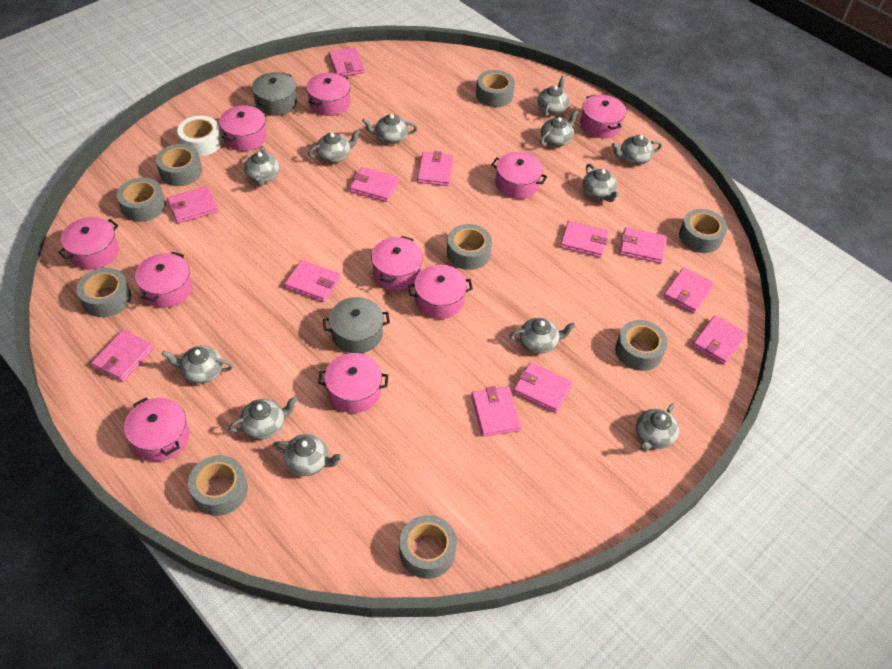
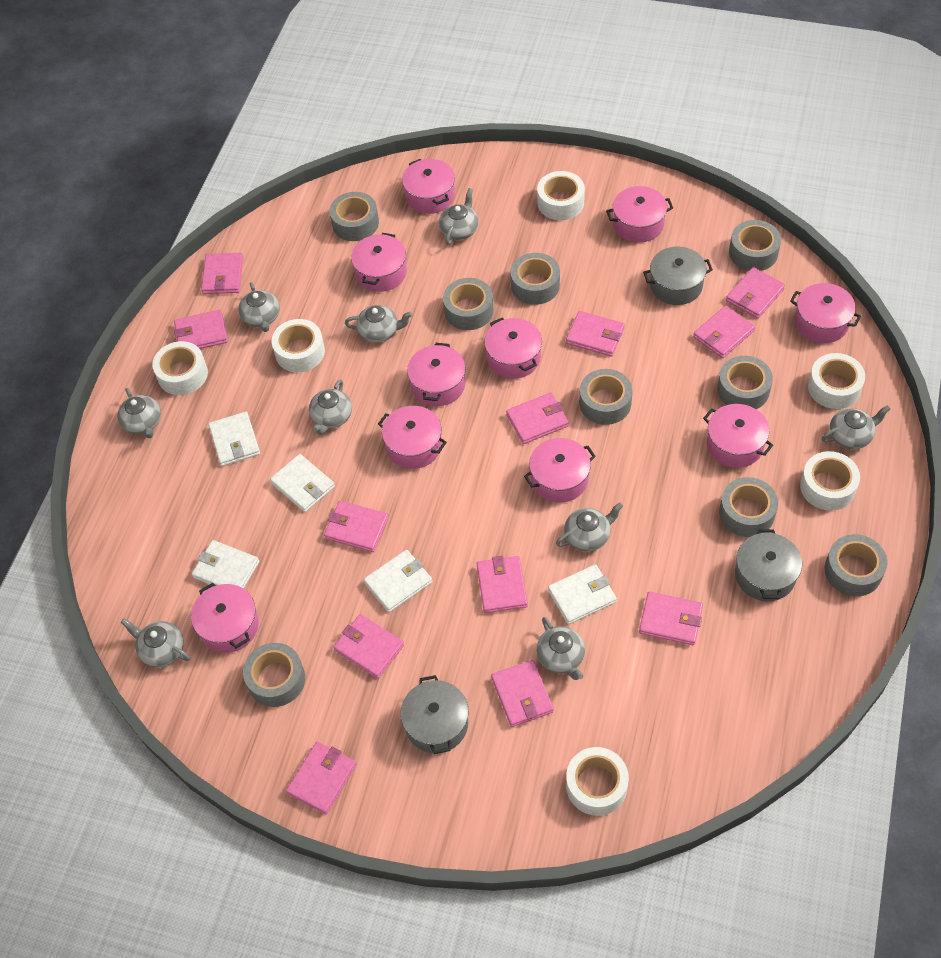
grey pot: [252,72,297,116] [323,297,390,354] = 2 -> [401,675,469,754] [643,246,713,305] [735,529,802,601] = 3
grey teapot: [162,346,233,384] [229,397,298,439] [244,146,279,186] [273,434,343,476] [308,130,360,163] [362,114,418,144] [509,318,576,354] [537,76,569,116] [540,110,578,147] [583,164,619,202] [612,135,662,165] [636,403,679,452] = 12 -> [117,388,161,438] [121,618,190,667] [239,282,280,332] [309,379,352,435] [345,305,412,343] [439,188,479,245] [536,617,585,680] [556,502,623,551] [822,405,890,449] = 9
white tape: [177,116,222,156] = 1 -> [152,341,208,395] [272,319,325,372] [537,171,585,220] [566,747,629,816] [800,451,860,511] [808,353,865,409] = 6
white wallet: none = 0 -> [192,540,259,589] [208,412,260,466] [270,454,335,512] [364,550,432,612] [548,564,617,624] = 5

